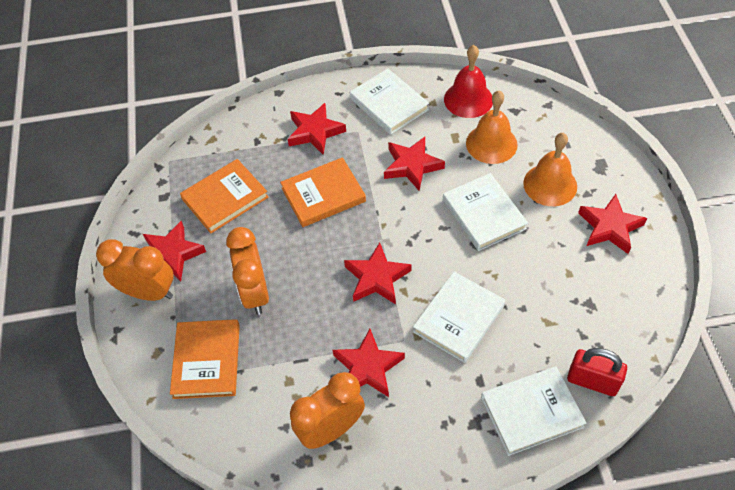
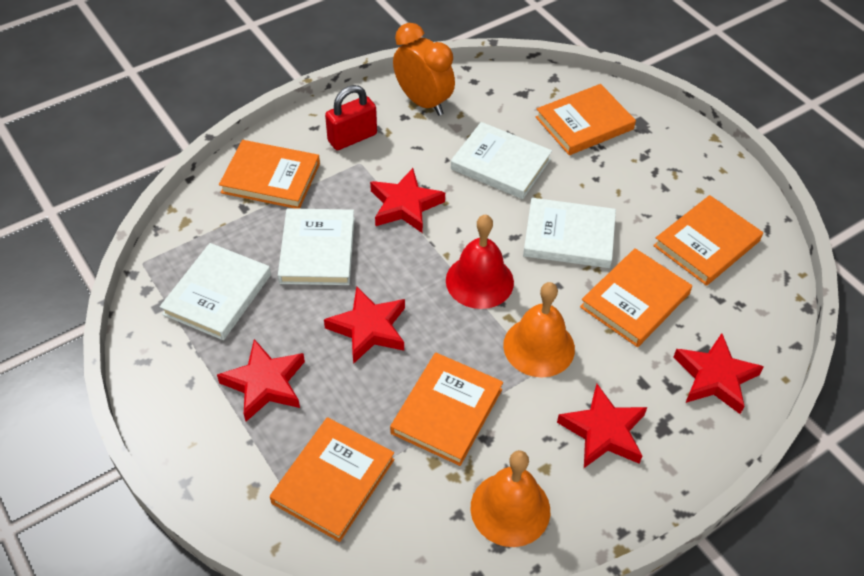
orange book: [170,319,240,399] [180,159,268,233] [280,157,366,227] = 3 -> [219,140,320,209] [270,417,395,542] [390,353,503,466] [536,84,636,155] [580,248,692,347] [653,195,763,286] = 6
orange clock: [96,239,174,301] [226,227,269,315] [290,372,365,449] = 3 -> [393,23,455,116] = 1
red star: [143,221,206,281] [288,103,346,155] [332,329,405,397] [344,242,412,304] [384,137,445,190] [578,194,647,254] = 6 -> [217,339,305,422] [324,286,405,364] [370,168,445,233] [557,384,647,468] [673,333,764,414] = 5

